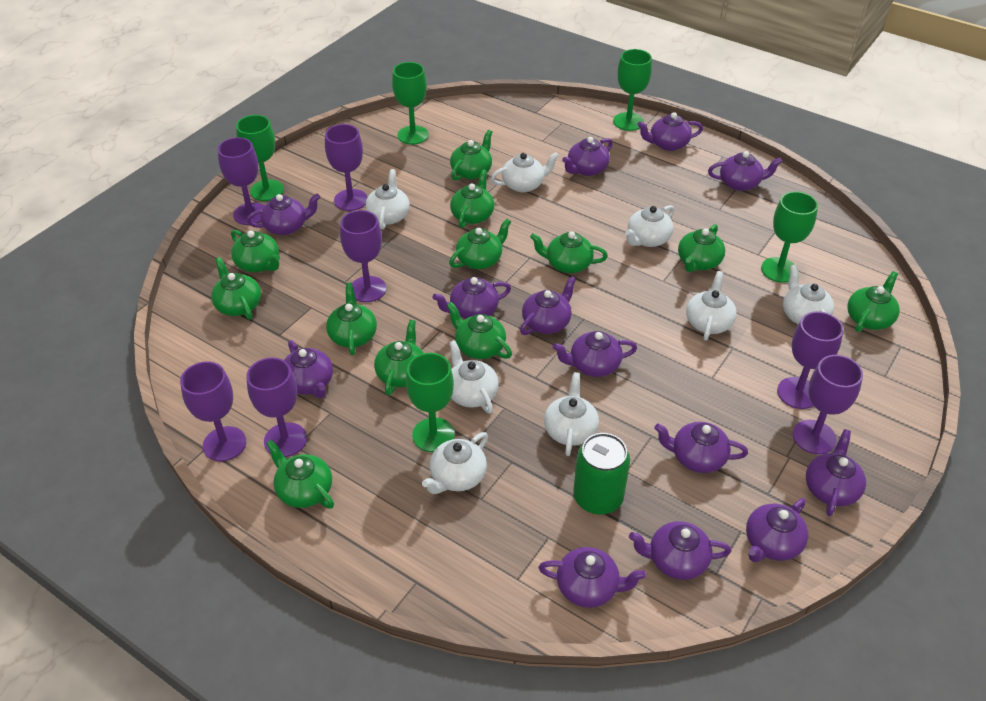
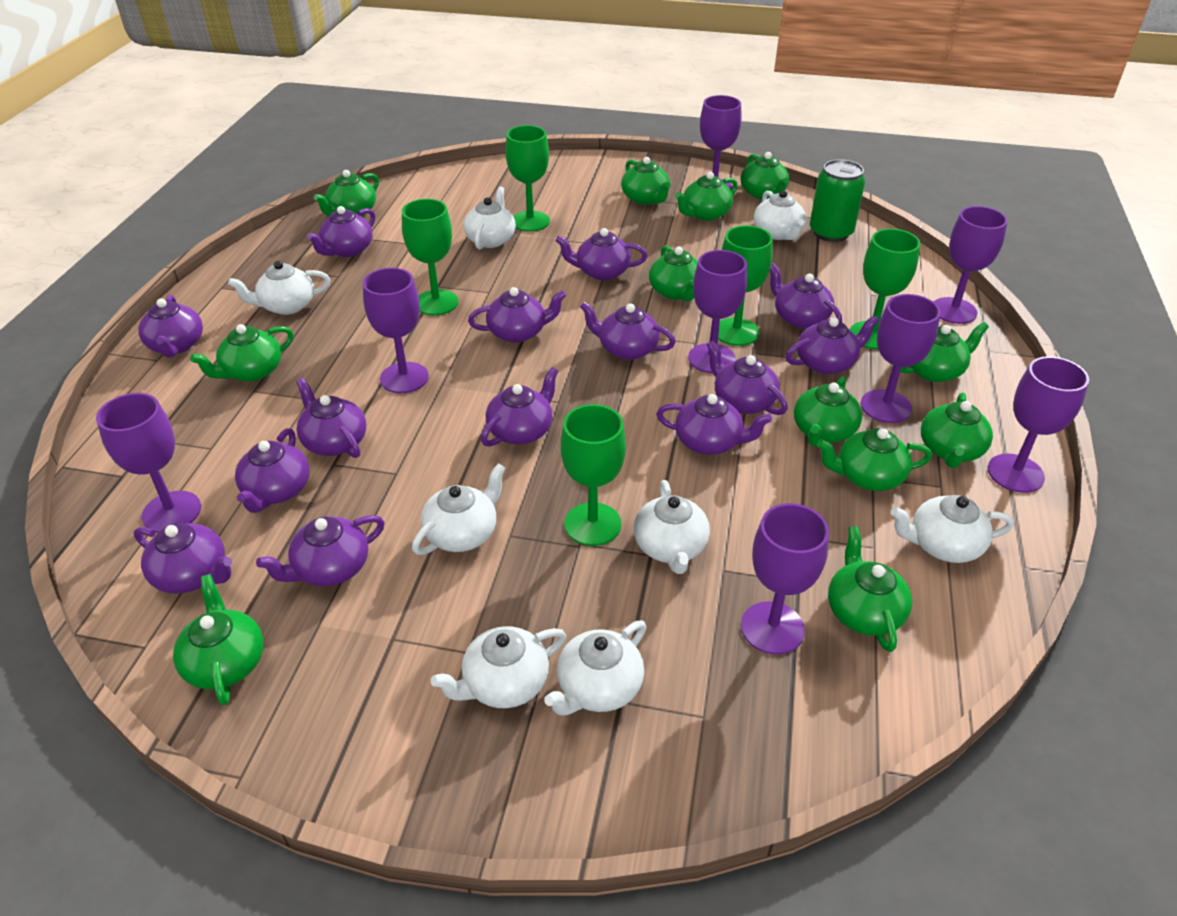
purple goblet: [180,361,246,461] [218,137,264,225] [246,358,307,457] [325,124,367,211] [340,210,386,302] [777,311,843,409] [793,355,863,454] = 7 -> [96,393,201,533] [363,268,429,393] [688,250,747,373] [700,95,742,190] [741,503,829,655] [861,294,941,423] [934,206,1008,324] [988,356,1089,493] = 8
purple teapot: [247,194,320,235] [284,340,333,398] [432,277,511,319] [520,276,576,335] [538,547,646,608] [553,331,637,377] [562,137,613,176] [629,521,731,580] [637,112,703,151] [654,422,748,473] [708,151,782,191] [746,498,808,562] [806,429,866,516] = 13 -> [134,523,232,594] [138,295,203,358] [235,428,310,513] [256,515,385,586] [296,378,366,458] [307,206,375,257] [468,287,567,343] [481,367,559,447] [556,228,647,280] [580,302,676,360] [656,394,772,455] [707,340,788,415] [770,263,842,328] [786,315,879,374] = 14

